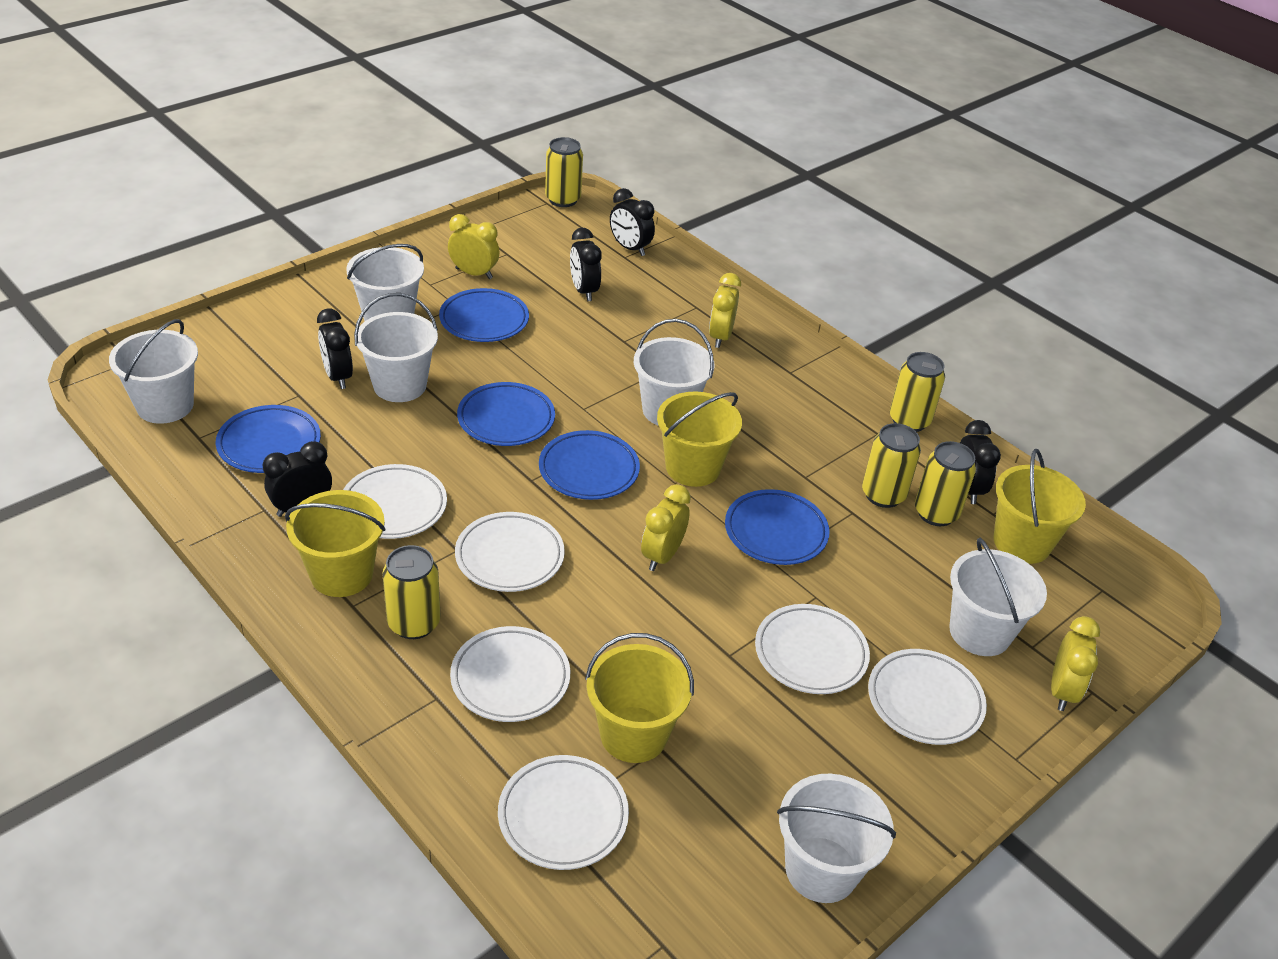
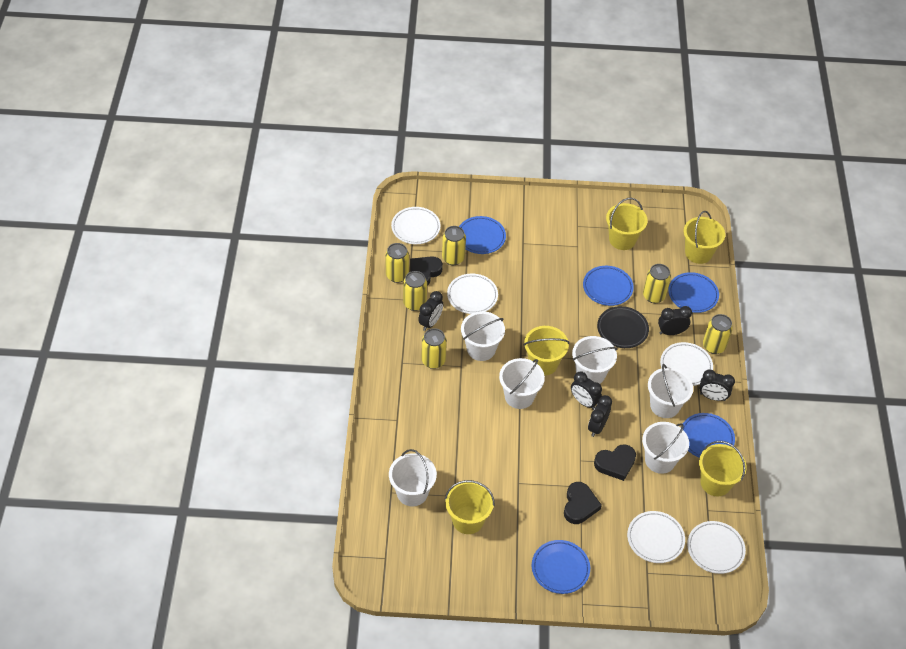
black heart: none = 0 -> [410,256,443,286] [564,482,602,524] [594,445,636,481] = 3
black plate: none = 0 -> [597,306,649,348] = 1
white plate: [343,464,447,539] [450,626,570,722] [455,512,565,592] [498,755,629,870] [755,604,870,694] [868,649,987,745] = 6 -> [391,207,441,244] [447,273,498,314] [627,511,685,563] [660,342,713,386] [687,521,746,574] = 5
yellow bucket: [285,490,385,597] [585,633,694,763] [657,392,742,487] [994,449,1086,564] = 4 -> [445,480,495,534] [524,326,570,376] [606,198,648,250] [684,211,725,264] [699,441,747,496] = 5
yellow can: [382,545,440,639] [545,137,583,207] [862,423,921,508] [890,352,945,432] [915,441,976,526] = 5 -> [385,243,409,283] [403,271,427,311] [421,328,447,369] [442,226,466,265] [643,264,671,303] [703,314,733,354] = 6
yellow clock: [448,214,500,279] [641,484,691,571] [709,273,741,348] [1051,616,1100,711] = 4 -> none = 0

